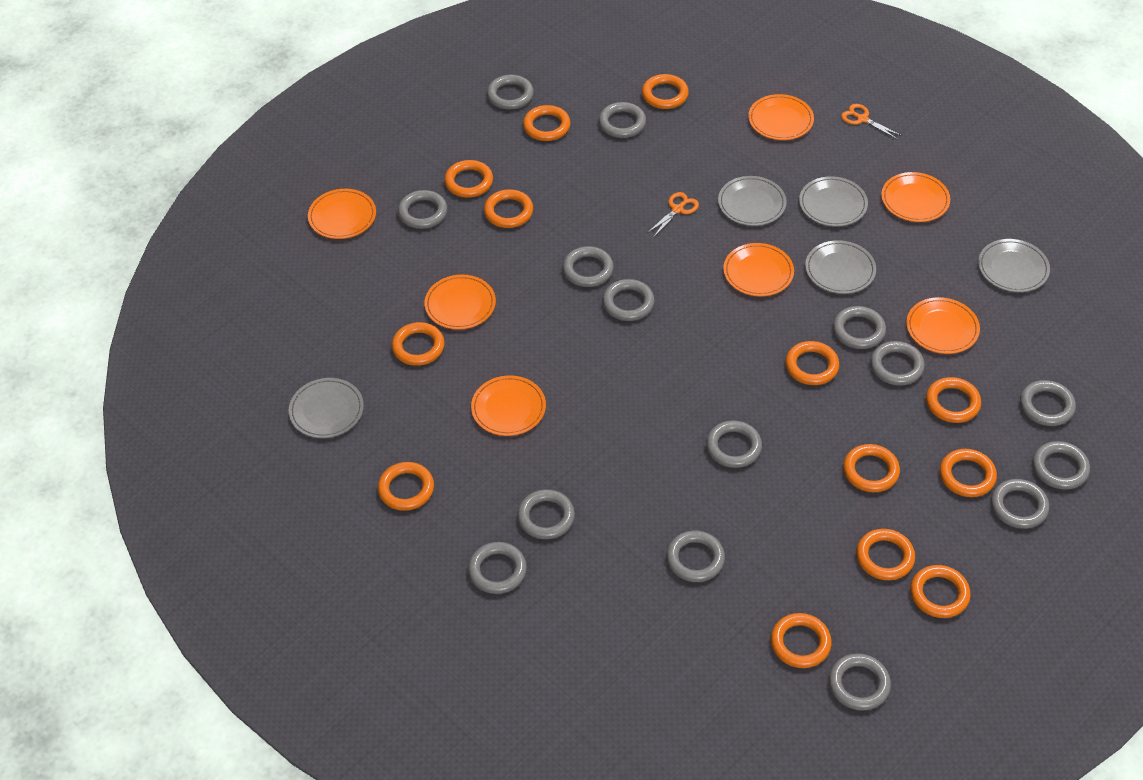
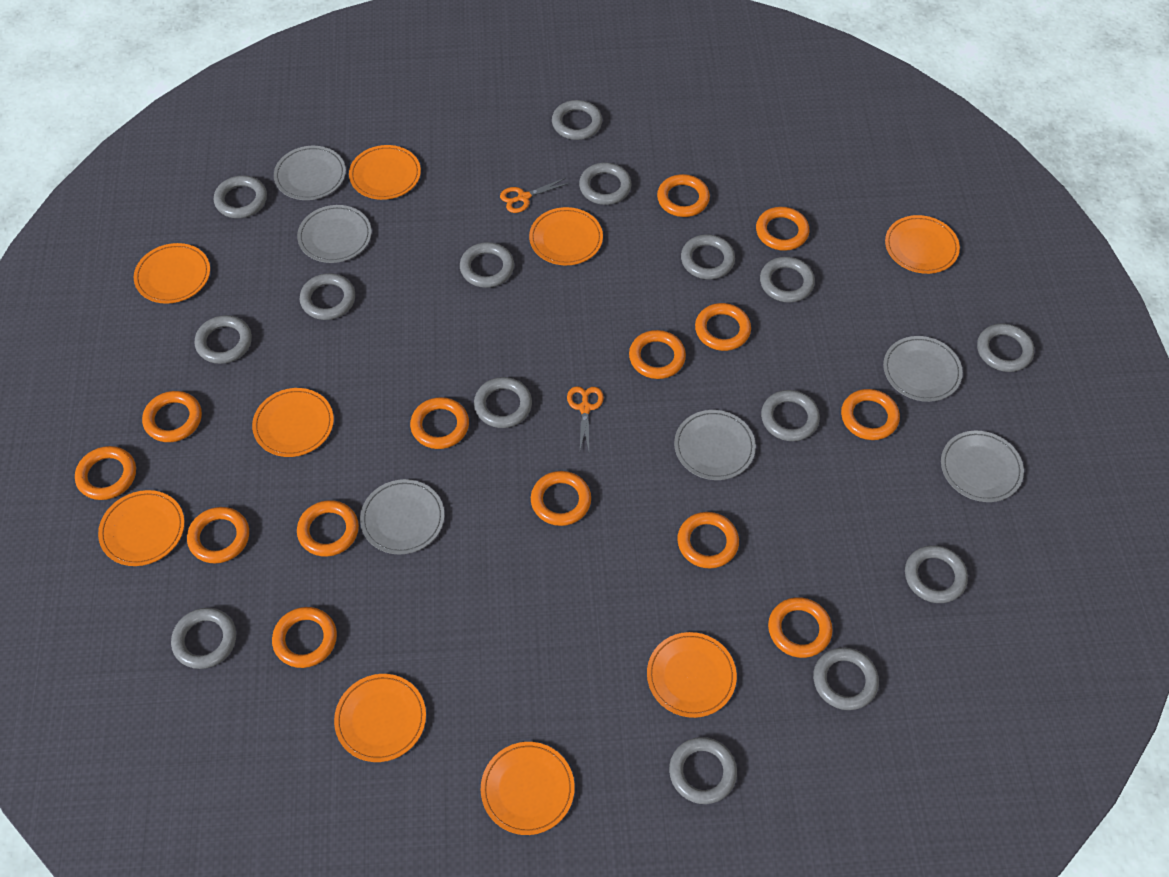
grey plate: [289,378,364,438] [718,176,787,226] [799,176,868,227] [805,240,876,294] [978,239,1050,292] = 5 -> [274,146,346,200] [297,205,372,263] [360,479,445,555] [674,410,756,480] [883,336,963,402] [941,431,1024,502] = 6
orange plate: [308,189,376,239] [424,275,496,330] [471,375,546,436] [723,243,794,296] [748,94,814,140] [881,172,950,222] [906,297,980,354] = 7 -> [98,490,185,566] [134,243,210,304] [252,388,334,457] [334,674,426,762] [349,145,421,200] [481,742,575,835] [529,207,603,265] [647,632,737,718] [885,215,960,274] = 9
orange ring: [378,462,434,511] [392,322,445,366] [444,160,493,198] [484,189,533,228] [523,105,571,141] [642,74,689,109] [771,613,832,668] [785,341,839,385] [843,444,900,492] [856,529,915,580] [910,565,971,618] [926,377,981,423] [940,449,997,497] = 13 -> [75,446,136,500] [142,391,202,442] [187,507,249,563] [272,607,337,668] [297,500,359,557] [410,397,469,449] [531,471,591,526] [629,330,686,379] [657,174,710,217] [677,512,739,568] [695,303,751,351] [756,207,809,251] [768,597,833,658] [841,389,900,440] = 14

